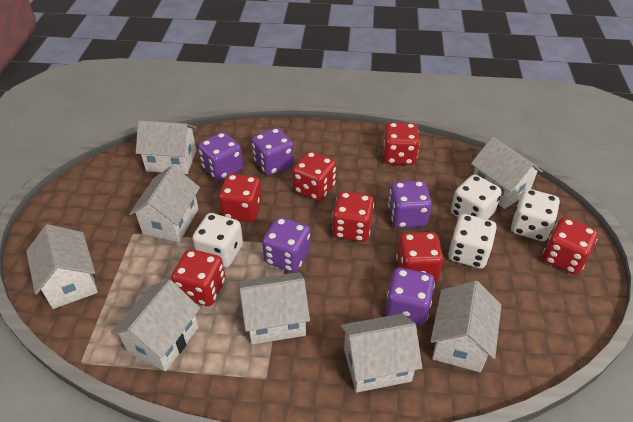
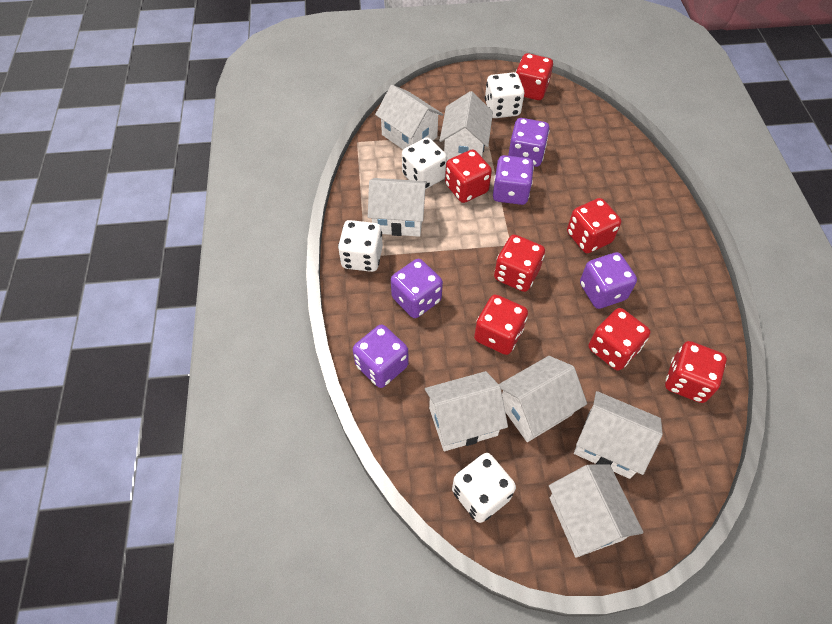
white house: [26,224,98,309] [111,280,200,371] [129,165,200,242] [136,120,196,174] [239,272,310,344] [340,314,422,393] [431,280,502,372] [471,137,543,209] = 8 -> [368,178,427,237] [375,85,444,150] [425,371,508,451] [439,91,493,161] [499,356,587,442] [549,464,644,558] [574,391,663,479] = 7

